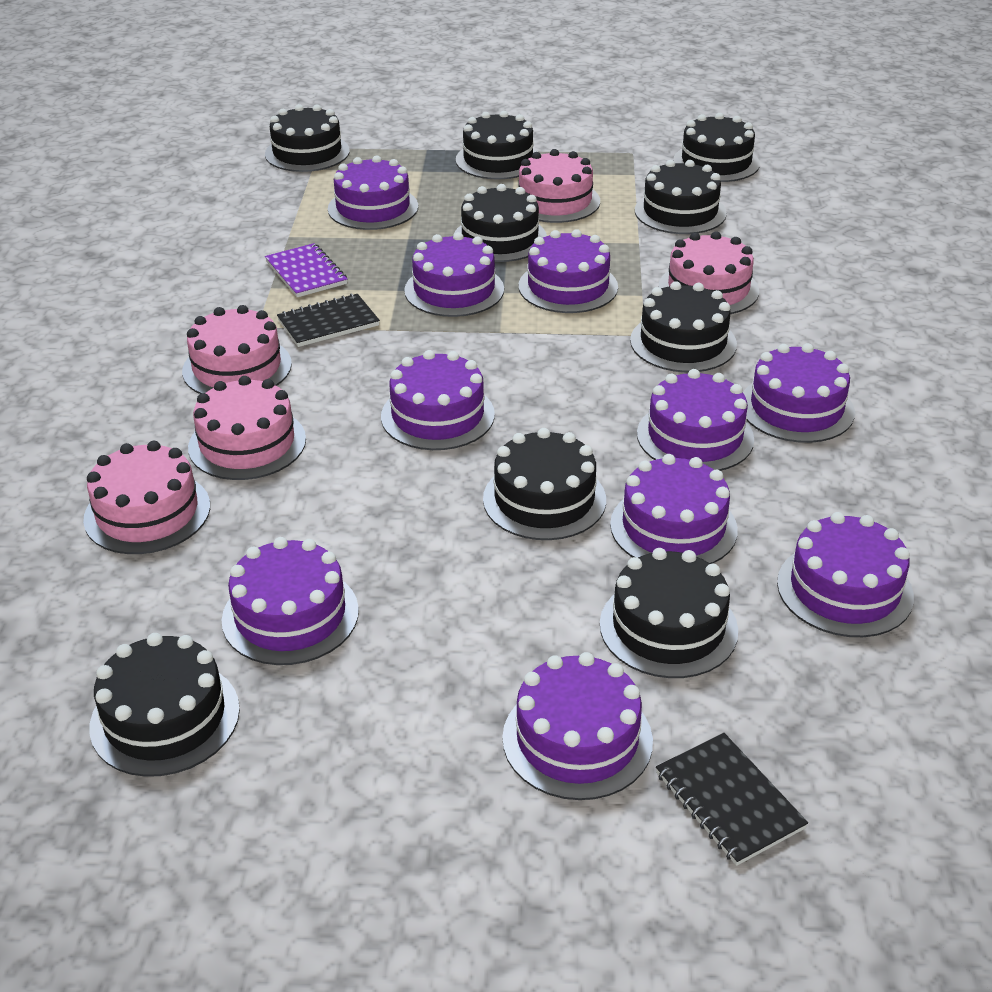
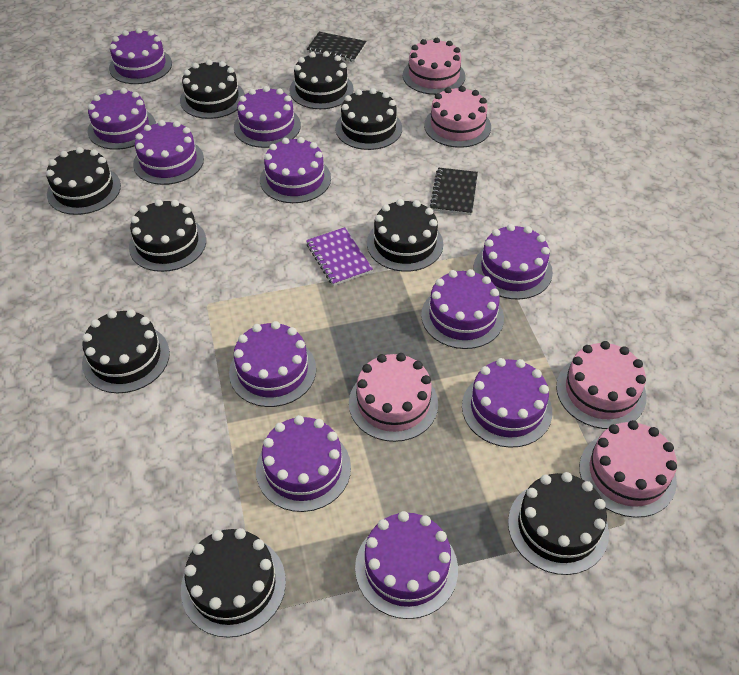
purple cake: [222,537,359,665] [328,155,418,230] [381,350,495,450] [404,232,504,317] [502,652,653,800] [519,229,618,313] [610,454,738,564] [637,369,754,471] [743,343,855,443] [777,512,914,637] = 10 -> [88,88,156,150] [109,28,172,84] [133,120,204,185] [229,321,316,407] [234,86,301,148] [256,415,351,512] [260,137,331,203] [355,511,458,619] [421,269,504,349] [462,358,552,448] [473,224,553,300] = 11

